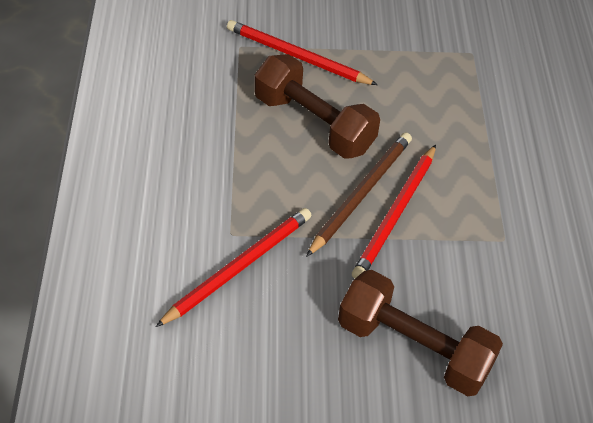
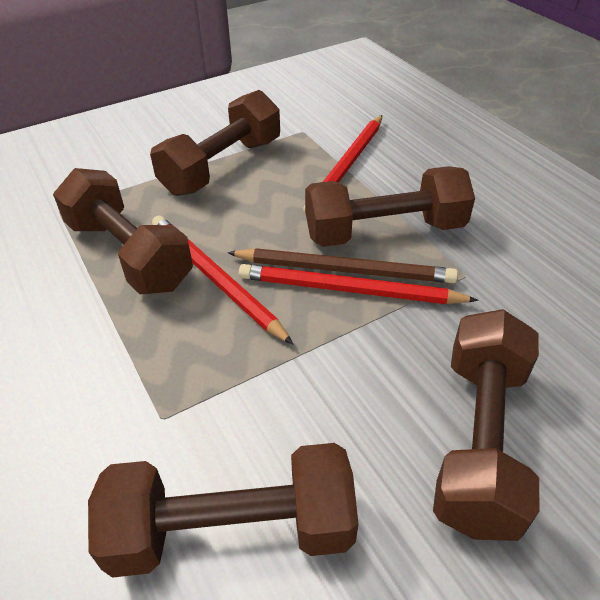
brown dumbbell: [254,54,380,159] [338,270,503,396] = 2 -> [53,168,193,294] [88,443,358,578] [150,90,280,196] [305,166,475,247] [433,309,539,541] = 5

